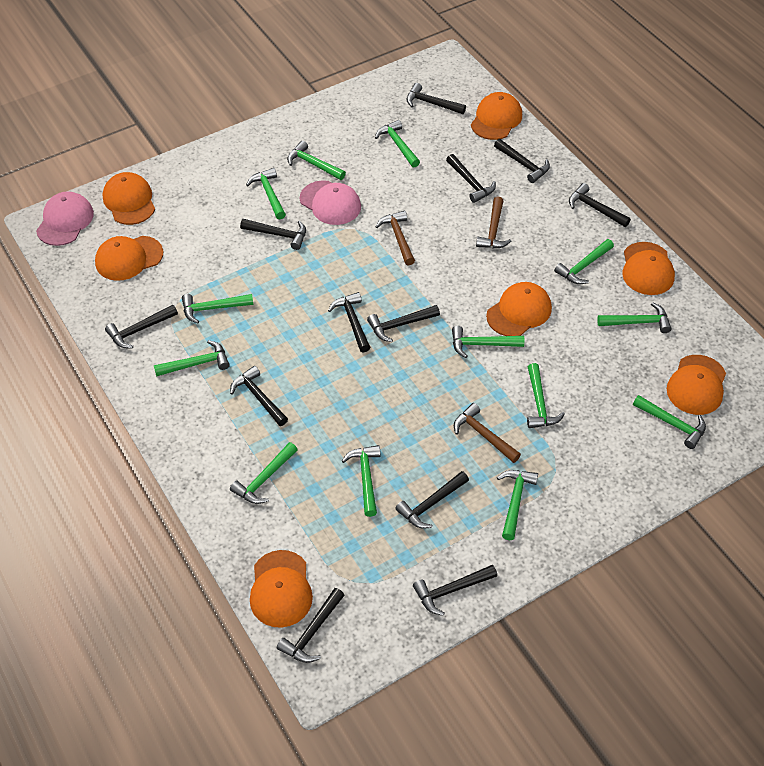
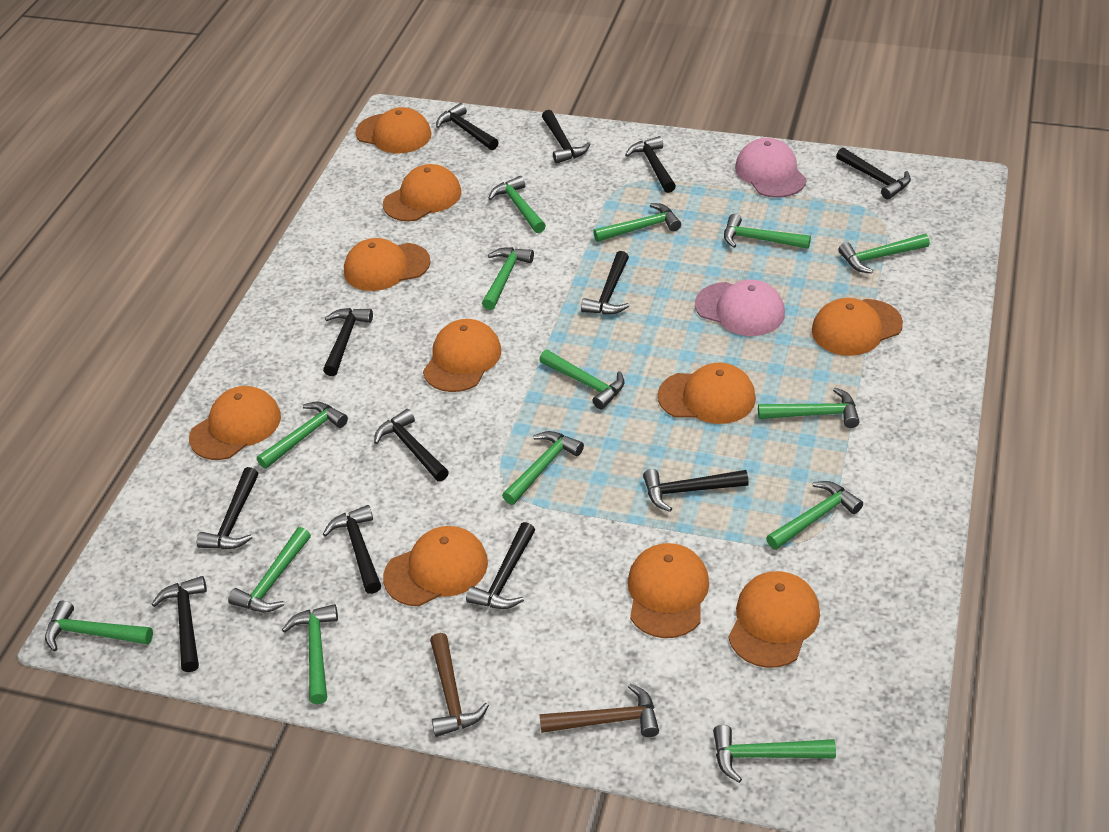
brown hammer: [375,211,415,265] [454,403,521,463] [476,196,512,248] = 3 -> [430,633,489,737] [539,684,659,737] = 2
green hammer: [154,340,230,377] [182,294,253,324] [230,442,298,504] [246,168,286,219] [287,141,346,180] [342,445,381,517] [375,120,420,167] [452,326,524,358] [497,470,538,540] [527,363,565,428] [554,239,614,284] [597,302,671,333] [633,395,706,449] = 13 -> [45,601,153,652] [228,527,311,612] [257,402,348,469] [282,604,338,704] [482,247,534,310] [488,176,546,233] [502,431,584,505] [539,350,624,410] [593,203,681,242] [713,725,836,783] [724,214,811,249] [758,387,860,428] [766,481,863,550] [838,234,930,273] = 14
orange cap: [95,236,163,281] [103,172,155,225] [250,550,313,628] [471,92,522,140] [486,282,552,336] [622,242,675,295] [667,355,726,415] = 7 -> [189,386,281,460] [344,238,430,291] [355,107,432,153] [383,164,461,221] [383,526,488,606] [423,319,501,392] [628,543,709,638] [658,362,756,424] [729,571,820,668] [812,298,903,356] = 10

